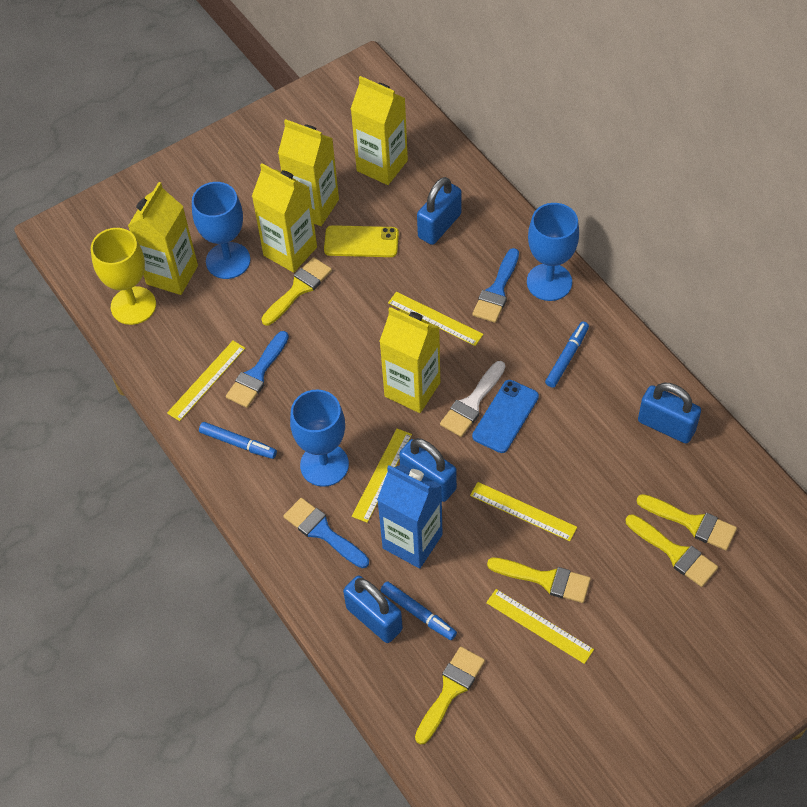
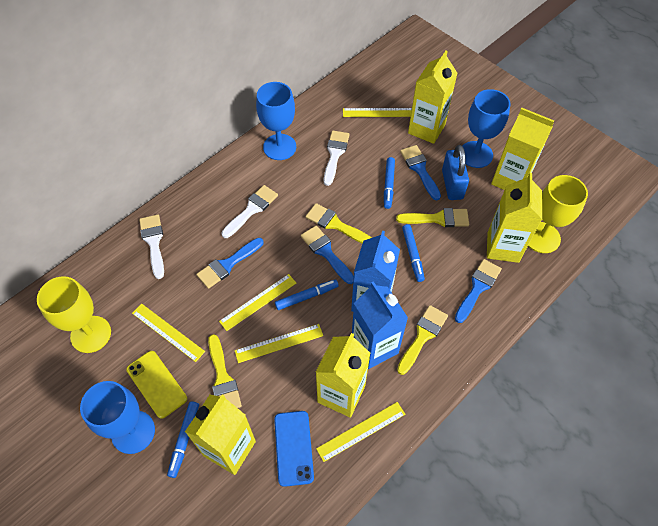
blue brush: [226,331,289,408] [284,498,369,568] [472,248,519,323] = 3 -> [196,238,264,289] [301,226,354,284] [400,145,441,200] [455,259,502,323] = 4
blue carton: [377,464,443,569] = 1 -> [351,230,400,312] [352,281,408,369] = 2
blue marker: [199,422,277,459] [380,581,457,640] [545,322,589,388] = 3 -> [167,401,199,478] [275,280,339,310] [384,157,395,209] [402,224,425,282] = 4
blue padlock: [343,576,403,643] [399,438,457,502] [417,177,461,245] [638,382,701,444] = 4 -> [442,145,469,200] = 1
white brush: [440,361,505,437] = 1 -> [139,214,164,279] [221,185,278,238] [324,131,350,186] = 3
yellow brush: [261,257,332,326] [415,647,485,745] [487,558,591,603] [626,514,718,587] [637,494,737,550] = 5 -> [208,334,242,408] [306,203,371,244] [396,208,469,227] [397,305,448,375] = 4
yellow goblet: [91,228,156,325] = 1 -> [37,276,111,353] [528,175,588,253] = 2

